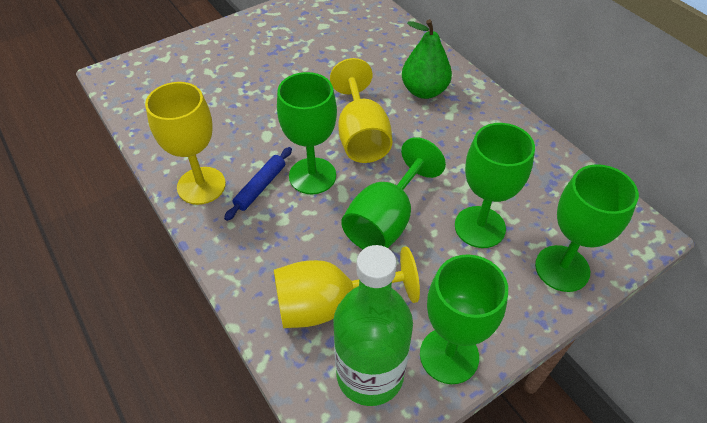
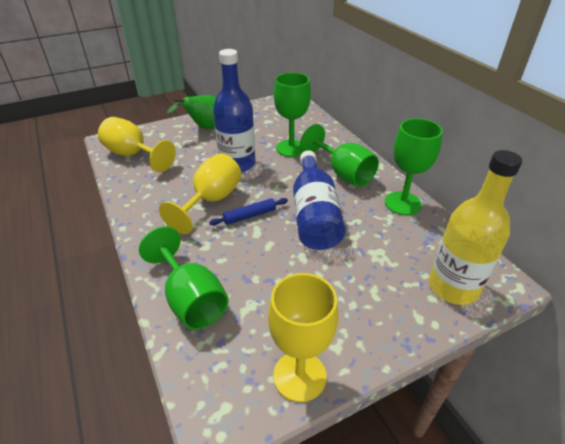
blue bottle: none = 0 -> [213,49,255,172] [293,150,346,250] = 2
green bottle: [333,245,413,406] = 1 -> none = 0
green goblet: [277,72,337,194] [341,137,446,249] [420,254,508,384] [455,123,535,248] [535,164,639,292] = 5 -> [139,227,229,330] [274,72,311,157] [300,124,379,187] [385,118,443,215] = 4
yellow bottle: none = 0 -> [429,150,522,305] = 1

